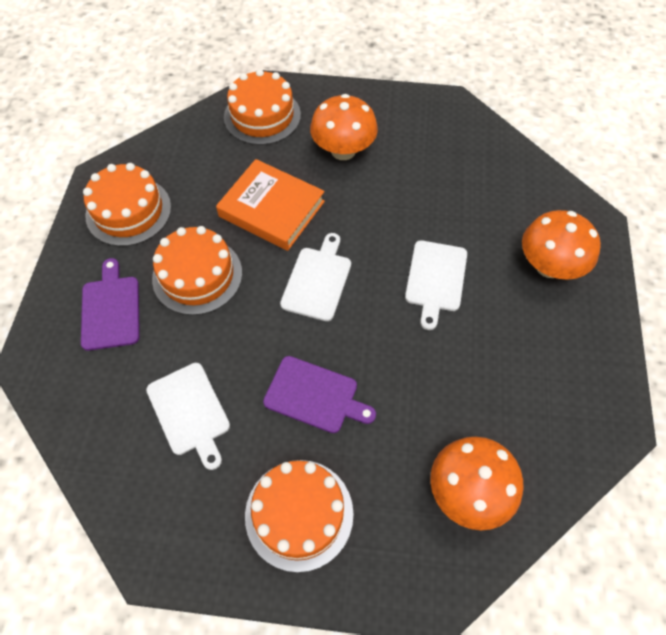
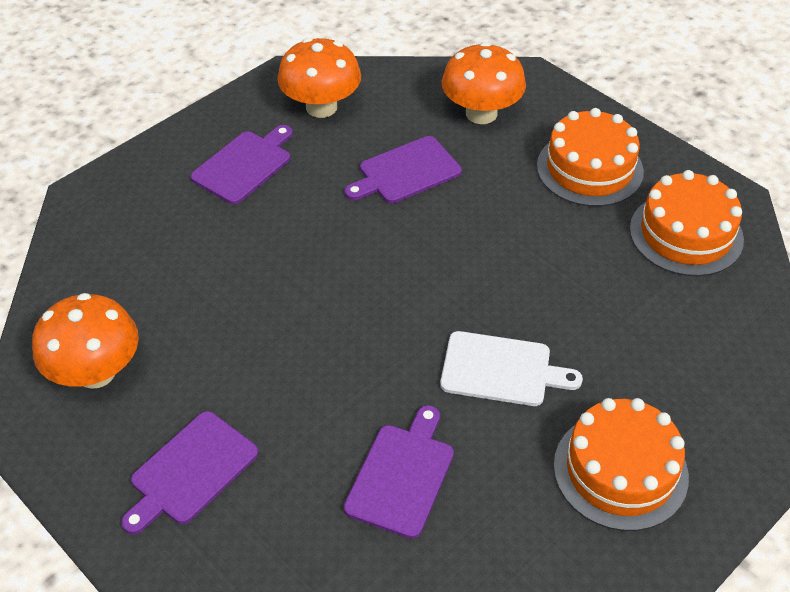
orange book: [216,159,325,251] = 1 -> none = 0
orange cake: [83,163,171,246] [152,226,242,315] [224,69,301,145] [245,460,354,572] = 4 -> [537,108,644,207] [554,398,689,531] [630,170,744,276] = 3
purple cutting board: [81,258,140,351] [263,356,376,433] = 2 -> [121,411,258,534] [191,125,293,204] [344,405,454,539] [345,136,462,203] = 4
white cutting board: [146,363,230,470] [280,233,351,321] [405,240,467,330] = 3 -> [440,331,583,406] = 1

